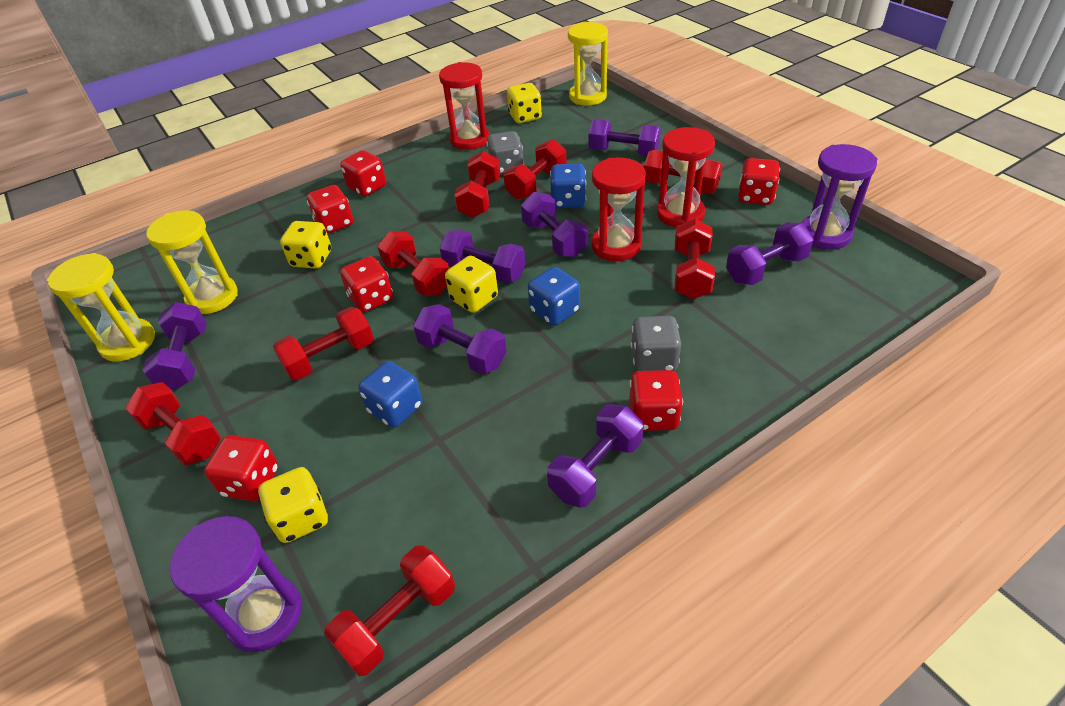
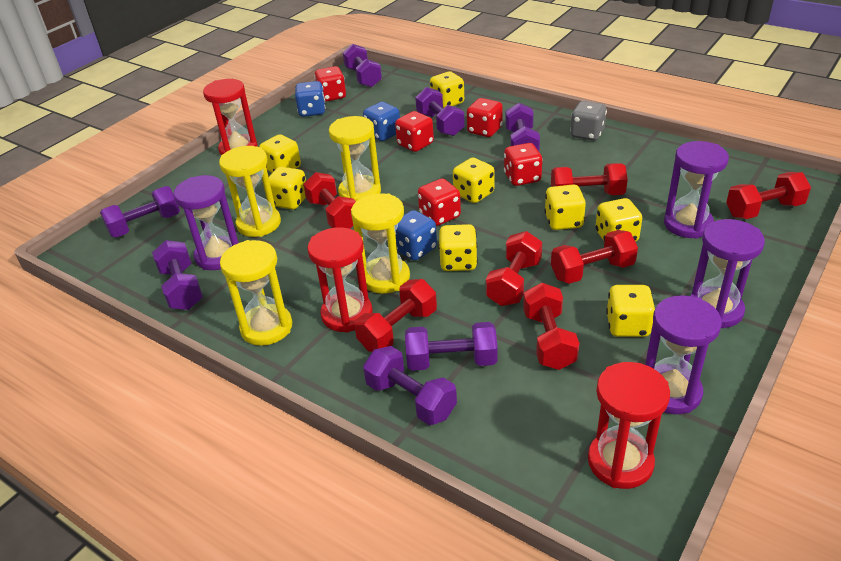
grey dice: [487,131,524,175] [631,316,681,371] = 2 -> [570,101,607,141] = 1
purple hourglass: [170,516,302,652] [802,144,877,250] = 2 -> [174,175,239,270] [645,295,722,414] [664,141,729,239] [690,219,765,328] = 4
red dice: [204,435,278,501] [307,185,353,234] [340,150,386,196] [340,256,393,312] [630,370,683,431] [738,158,780,205] = 6 -> [314,66,346,102] [395,111,434,152] [418,178,461,226] [467,98,503,137] [504,143,543,186] = 5
red dumbbell: [125,382,221,466] [273,307,374,380] [324,546,455,676] [378,231,449,296] [454,151,500,218] [504,139,567,200] [644,150,723,194] [675,219,715,299] = 8 -> [303,172,356,229] [354,279,437,352] [486,231,542,306] [523,283,579,370] [551,163,628,195] [551,230,638,284] [726,172,811,219] = 7
yellow dice: [258,467,328,543] [280,221,331,269] [445,256,498,313] [507,83,542,123] = 4 -> [259,134,301,173] [269,167,306,210] [430,71,464,108] [439,224,478,271] [453,158,494,203] [544,184,586,230] [595,198,642,242] [606,285,655,337] = 8
yellow hourglass: [47,253,155,362] [146,210,238,314] [568,22,608,106] = 3 -> [219,146,281,237] [220,240,292,346] [329,116,381,201] [351,193,410,294] = 4

